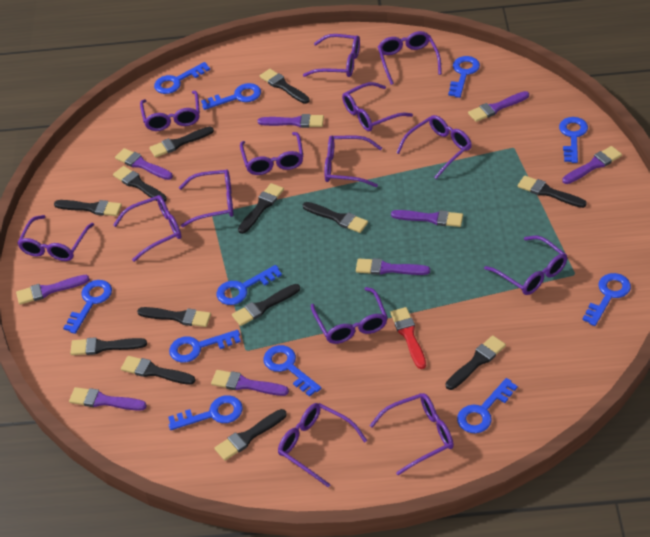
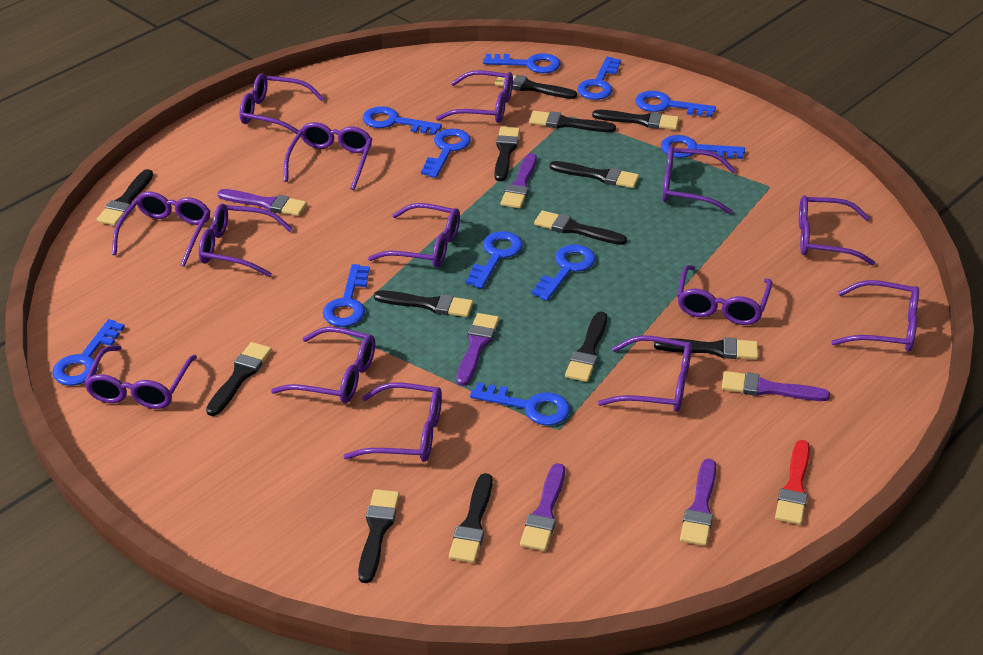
purple brush: [16,275,90,305] [69,387,147,411] [115,148,173,180] [211,370,289,396] [258,114,324,128] [356,258,430,275] [391,210,463,227] [468,91,529,122] [562,146,622,184] = 9 -> [218,189,307,216] [456,313,499,386] [501,153,537,208] [520,463,565,551] [680,459,716,546] [722,371,830,401] = 6

